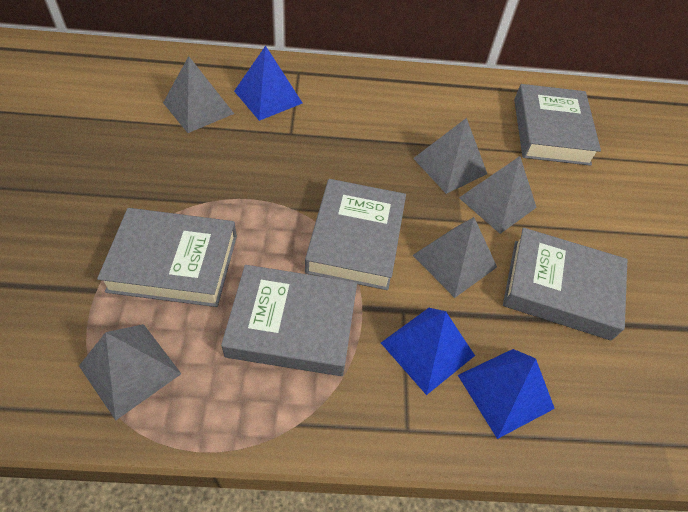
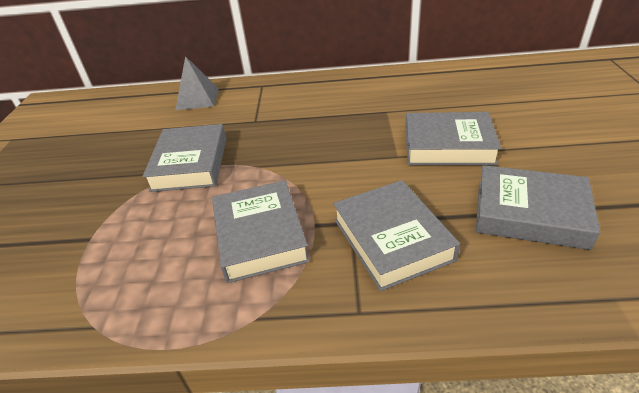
blue pyramid: [234,45,303,121] [381,308,475,395] [458,349,555,439] = 3 -> none = 0
grey pyramid: [79,324,181,421] [163,56,234,133] [413,118,487,194] [413,217,497,298] [459,156,537,234] = 5 -> [175,56,219,110] = 1

